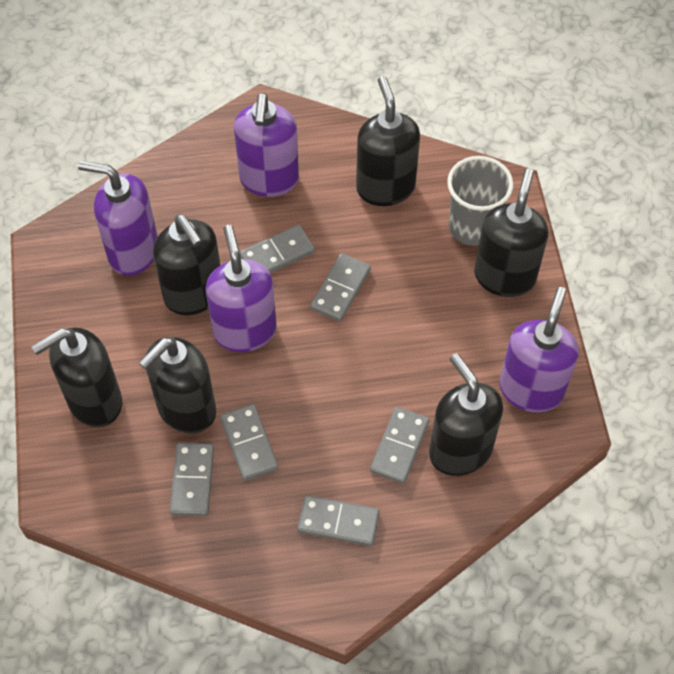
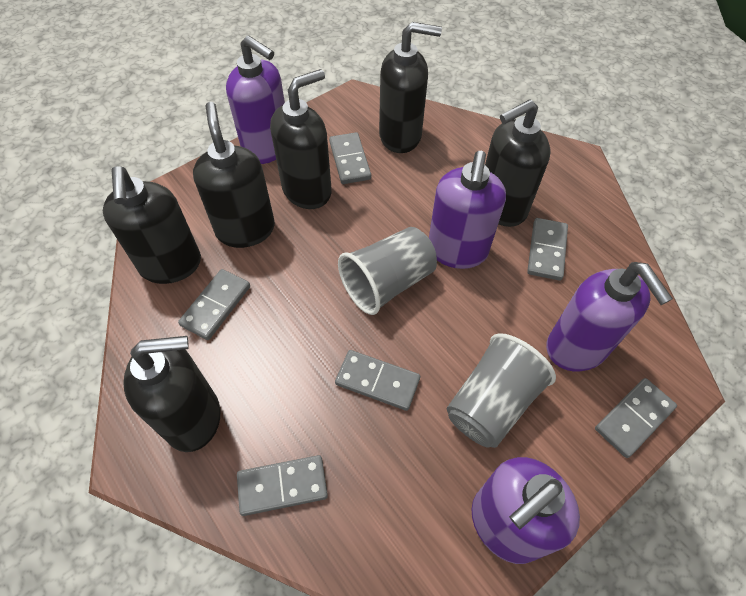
grey cup: [447,156,513,246] = 1 -> [338,227,437,315] [447,333,556,448] = 2

